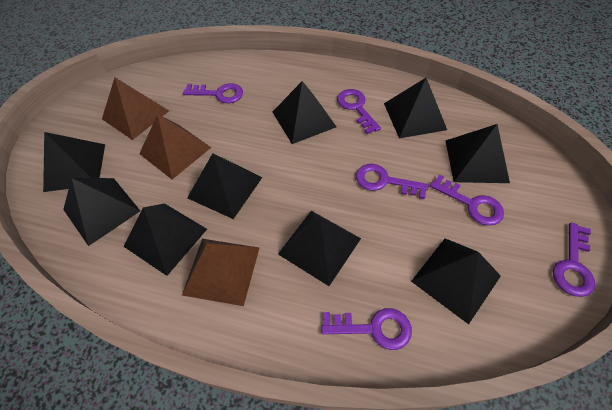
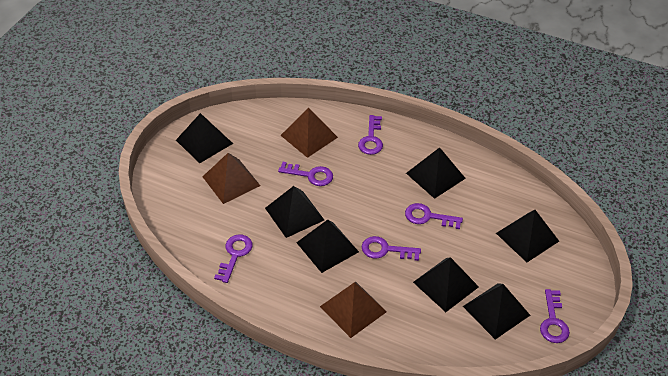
black pyramid: [43,132,105,192] [63,178,140,246] [123,204,207,276] [187,153,262,219] [273,81,336,144] [278,211,361,286] [384,78,447,138] [411,239,501,324] [445,124,510,183] = 9 -> [176,113,233,163] [265,186,324,238] [296,220,359,273] [406,147,466,199] [413,257,479,312] [463,283,530,339] [496,210,559,262] = 7

